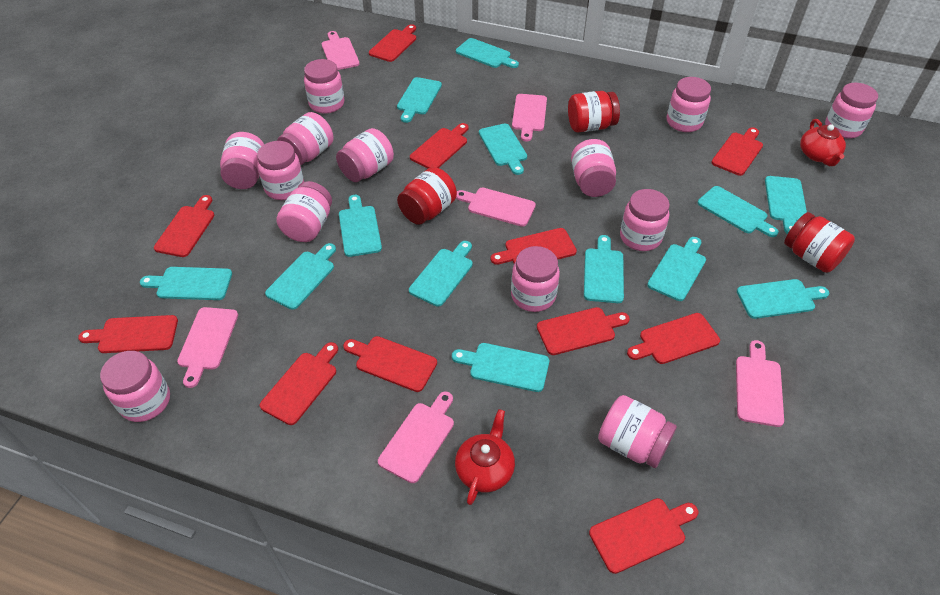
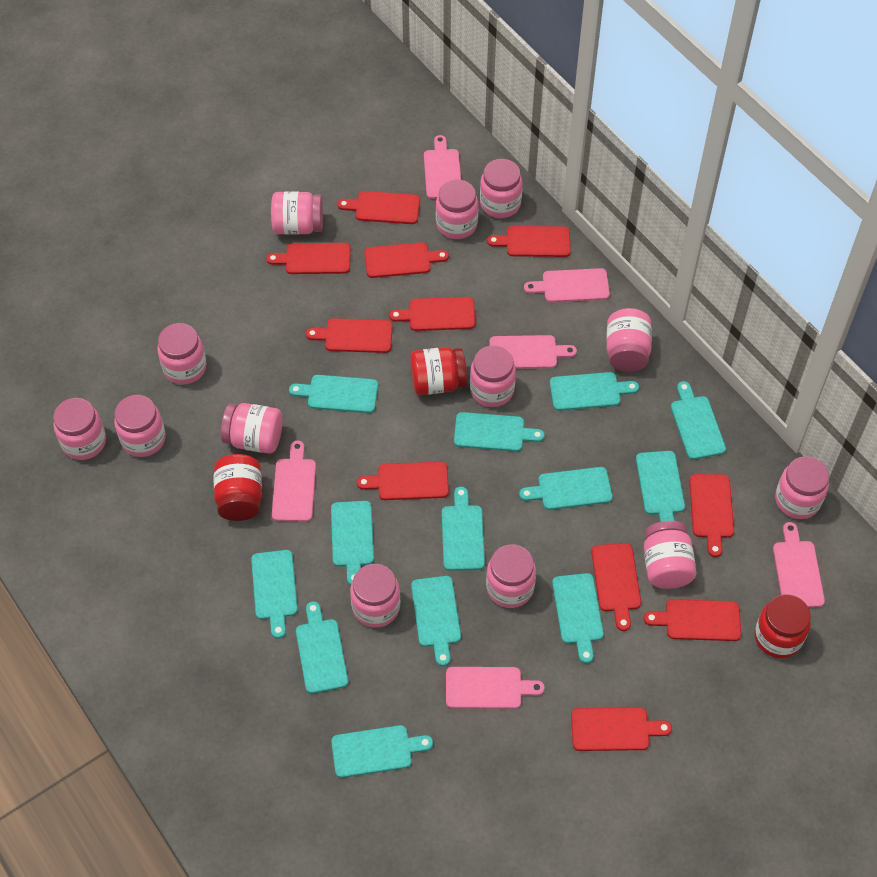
red teapot: [455,409,515,505] [800,119,846,166] = 2 -> none = 0

